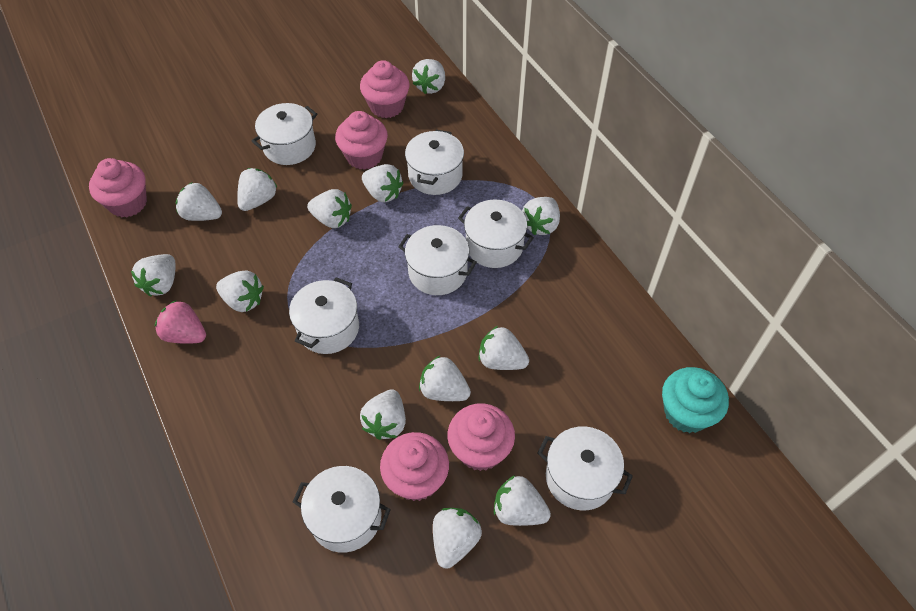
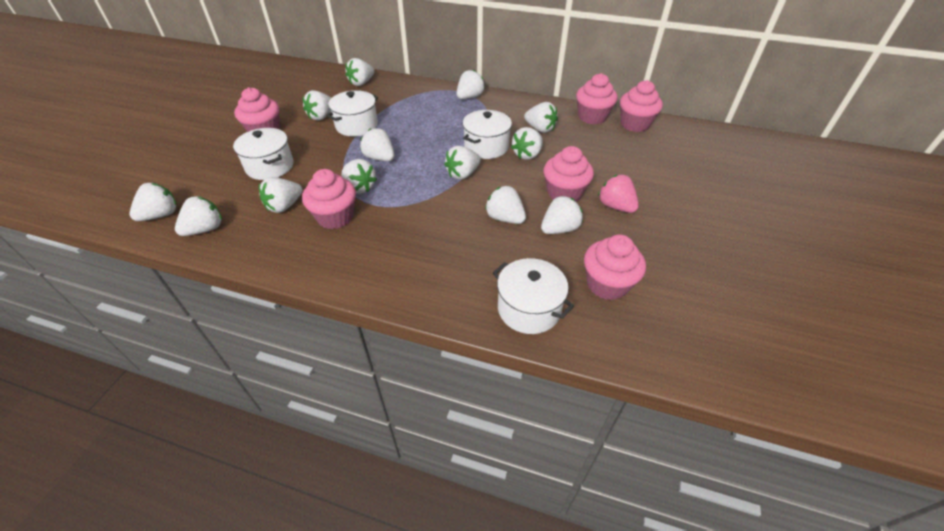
pink cupcake: [89,158,147,218] [335,111,388,170] [360,60,410,118] [380,432,449,501] [448,403,515,471] = 5 -> [234,87,280,132] [302,169,356,229] [543,146,594,201] [576,73,618,124] [584,234,646,300] [620,80,663,132] = 6
turquoise cupcake: [662,367,729,433] = 1 -> none = 0
white pot: [252,103,317,165] [289,277,359,354] [293,466,391,553] [398,225,477,295] [405,130,464,195] [458,200,534,268] [537,426,633,510] = 7 -> [233,128,294,180] [326,90,378,136] [463,110,512,159] [493,258,574,334] = 4

